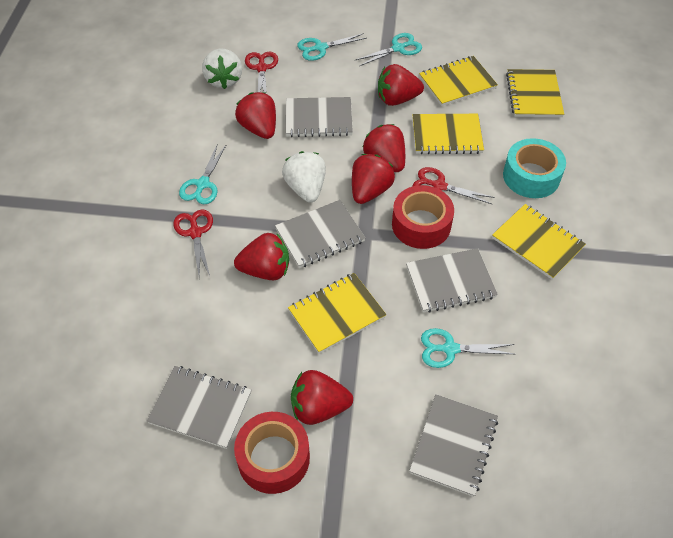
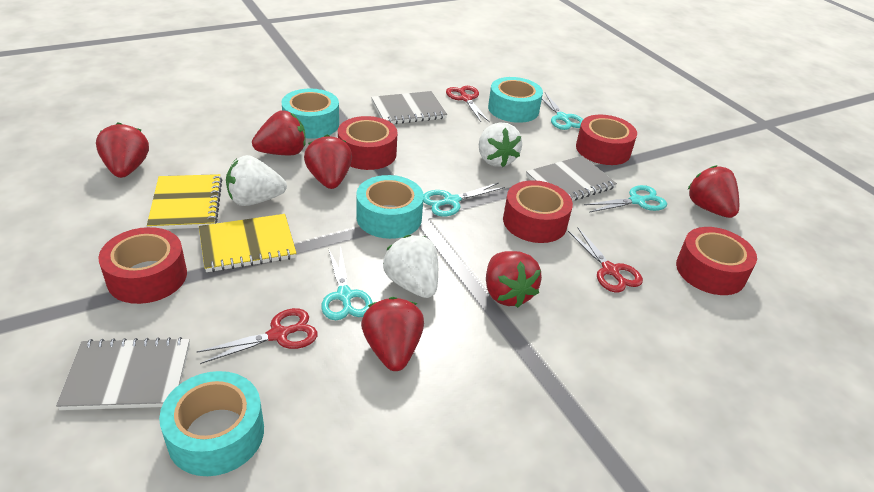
grey notebook: [147,366,252,449] [275,200,365,268] [286,97,353,137] [406,248,498,313] [409,394,498,497] = 5 -> [56,337,190,410] [371,91,447,124] [526,156,617,201] = 3
red tape: [234,412,310,494] [392,185,454,249] = 2 -> [98,227,187,304] [338,116,398,170] [503,180,573,243] [576,114,637,165] [676,227,757,295] = 5
turquoise tape: [503,138,566,198] = 1 -> [159,371,264,476] [281,89,339,139] [356,175,424,239] [488,77,543,123] = 4
white strawberry: [202,48,242,89] [282,151,326,203] = 2 -> [226,155,287,206] [383,235,438,298] [479,123,522,167] = 3
yellow notebook: [288,273,387,354] [412,114,484,154] [419,56,498,106] [492,204,586,280] [506,69,564,117] = 5 -> [147,174,222,229] [199,214,297,272] = 2

